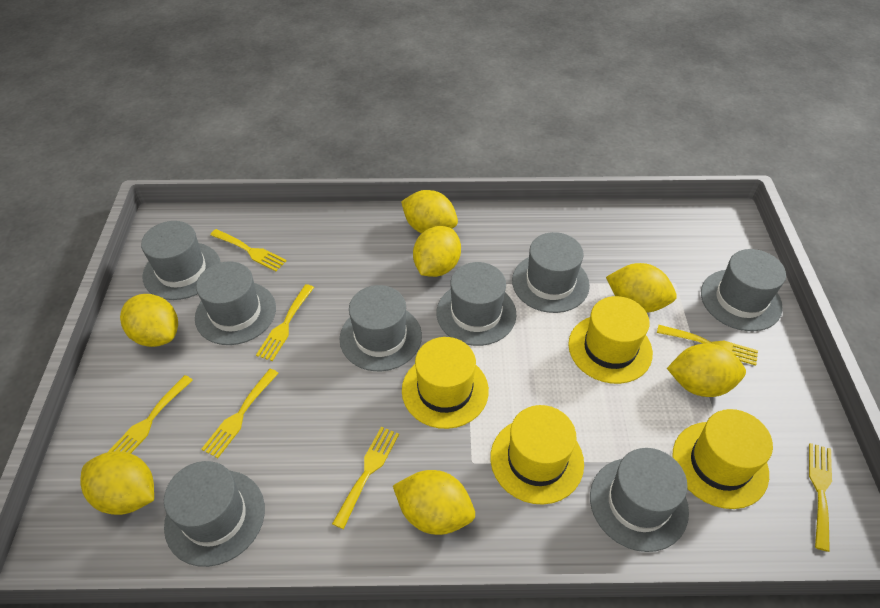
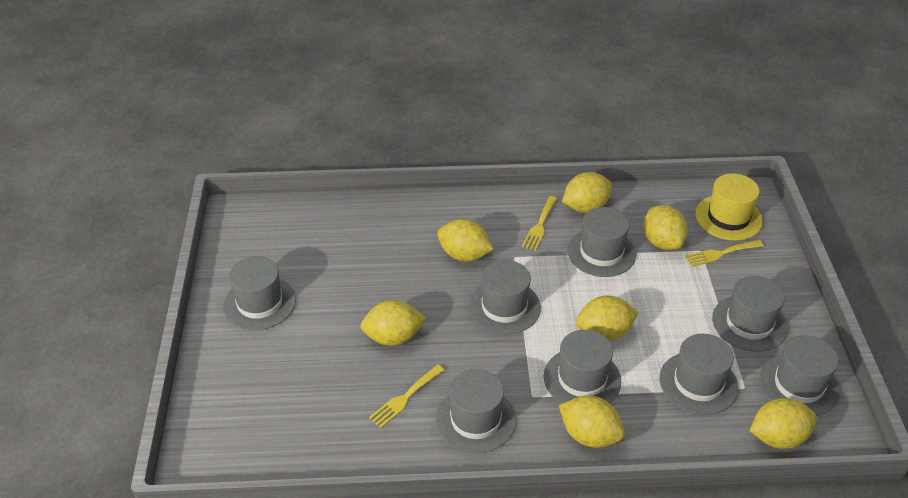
yellow fork: [108,375,193,454] [201,369,279,458] [210,229,286,271] [256,284,314,361] [332,427,399,529] [657,325,758,366] [809,443,832,552] = 7 -> [369,364,444,428] [522,196,557,251] [685,240,764,267] = 3
yellow hat: [402,337,489,429] [490,405,584,505] [568,296,653,384] [672,409,773,509] = 4 -> [695,174,763,241] = 1

